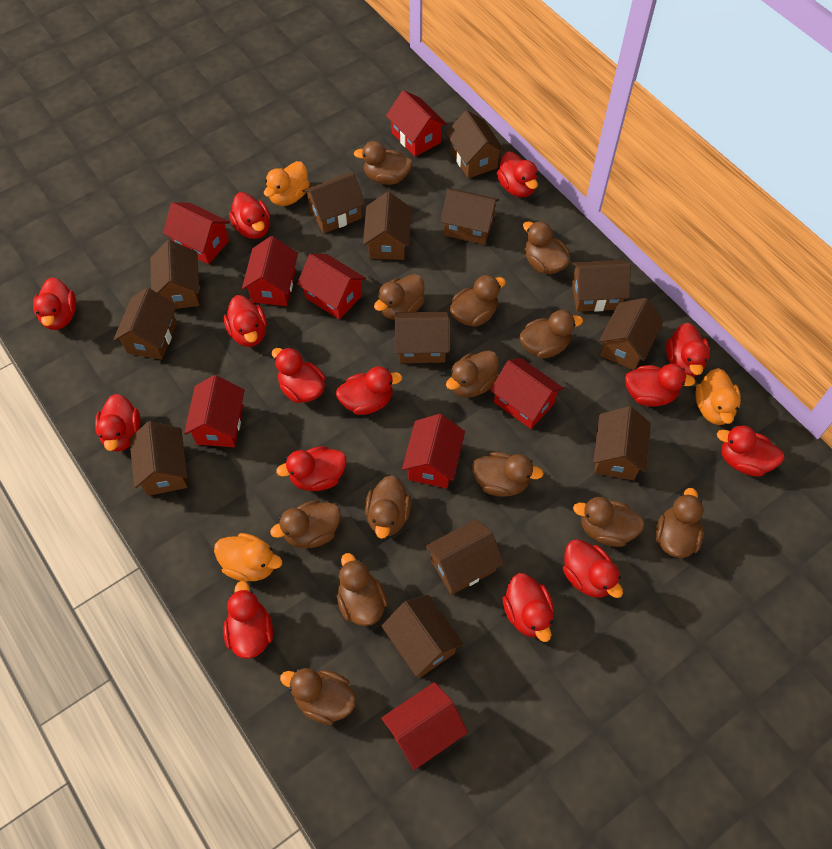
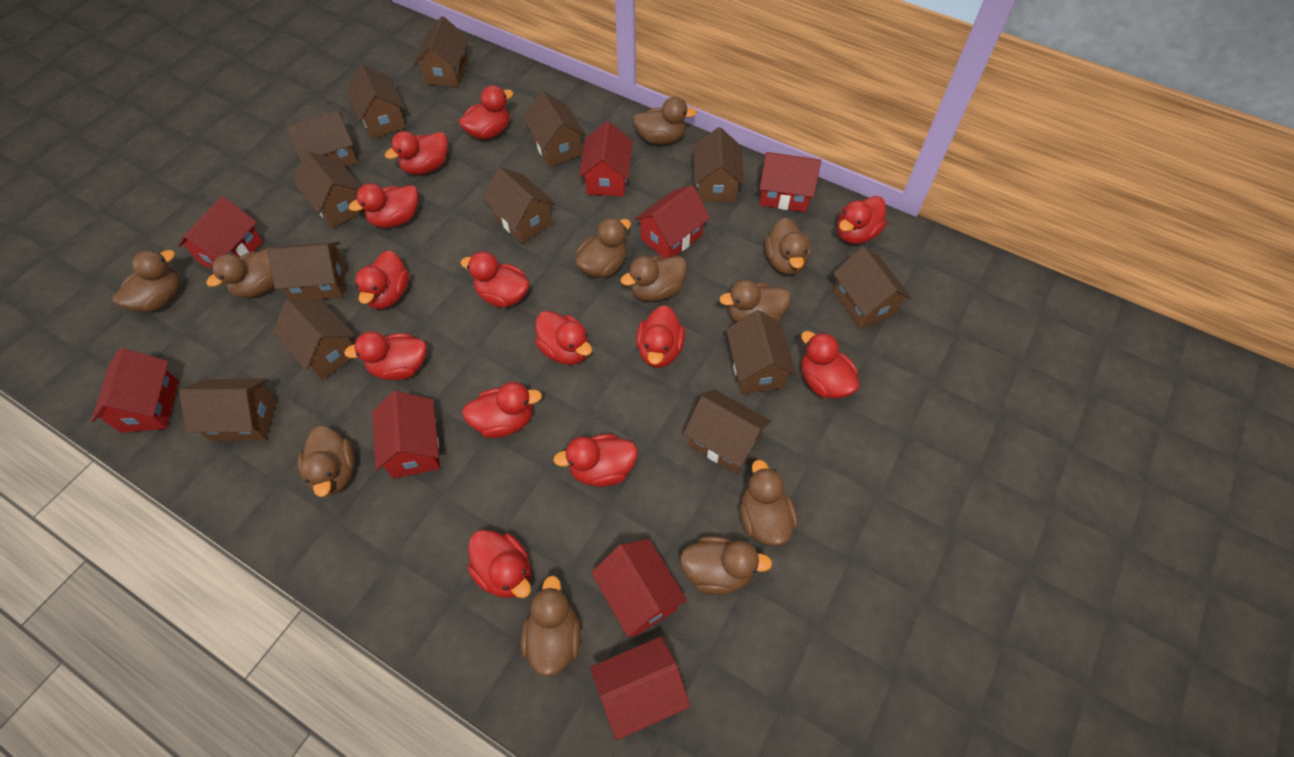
brown duck: [270,500,341,548] [280,668,356,725] [337,553,388,626] [354,141,413,185] [365,475,411,539] [374,274,425,320] [446,350,499,398] [450,275,506,327] [472,452,543,497] [519,310,583,358] [523,221,570,274] [573,497,645,547] [655,488,704,558] = 13 -> [112,250,180,312] [206,247,274,298] [298,426,355,497] [521,575,581,676] [575,218,631,278] [621,256,687,301] [633,97,697,145] [680,536,772,595] [719,280,791,322] [740,460,798,546] [765,218,811,275] = 11
orange duck: [214,533,282,582] [264,161,310,206] [695,368,741,425] = 3 -> none = 0
red duck: [33,277,76,330] [95,394,141,452] [223,581,273,659] [224,295,267,347] [229,192,270,239] [272,347,325,403] [276,446,346,491] [336,366,402,415] [497,152,538,197] [502,573,554,642] [563,539,623,598] [625,364,695,407] [666,323,710,377] [717,425,784,477] = 14 -> [344,331,427,380] [349,183,418,228] [355,250,409,309] [385,131,448,175] [459,85,514,140] [461,251,530,308] [462,382,542,438] [467,530,531,598] [535,311,592,365] [553,434,638,487] [636,305,685,368] [801,331,859,399] [837,196,887,244] = 13

